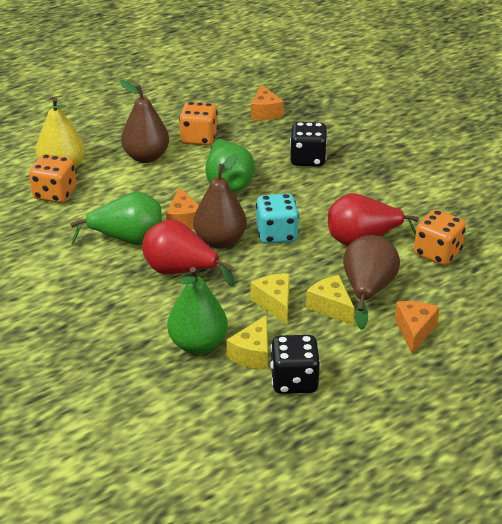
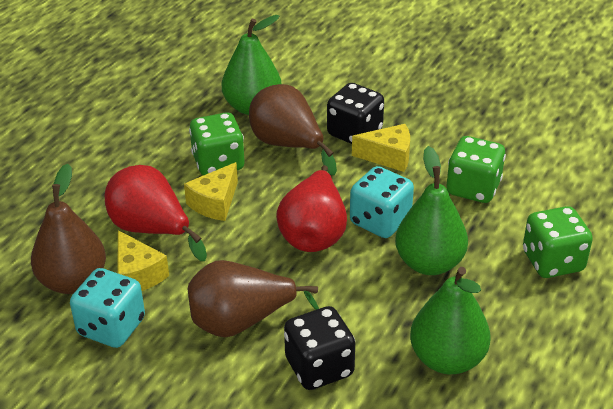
green dice: none = 0 -> [189,112,244,176] [447,136,506,203] [523,206,593,278] = 3
orange cheese: [166,188,199,230] [251,85,284,120] [395,301,440,354] = 3 -> none = 0
orange dice: [29,154,76,203] [179,102,218,146] [414,210,466,265] = 3 -> none = 0
turquoise dice: [256,193,299,244] = 1 -> [70,268,145,348] [350,166,414,238] = 2
yellow pear: [36,97,85,169] = 1 -> none = 0

